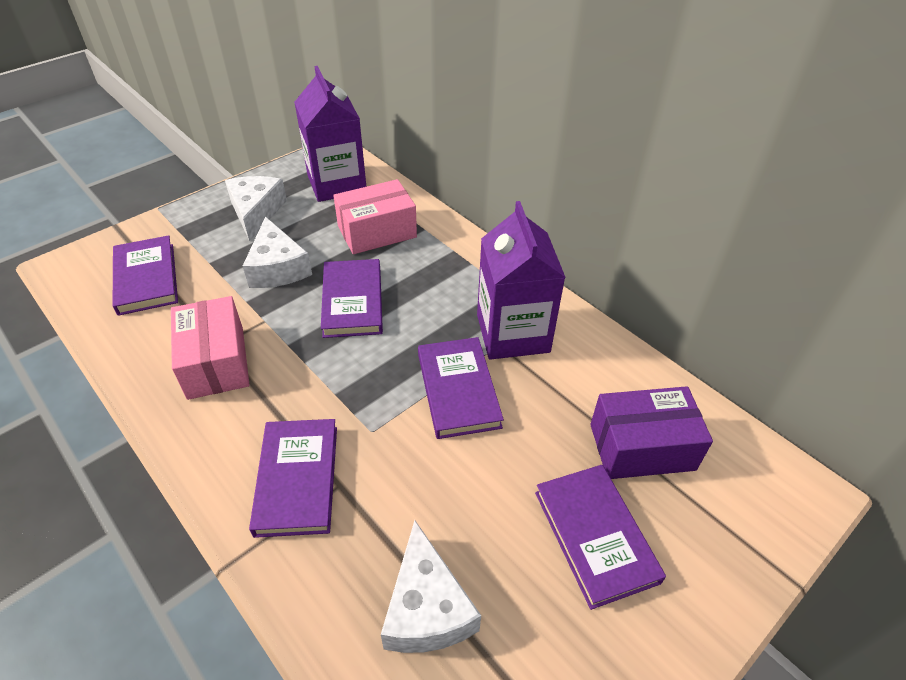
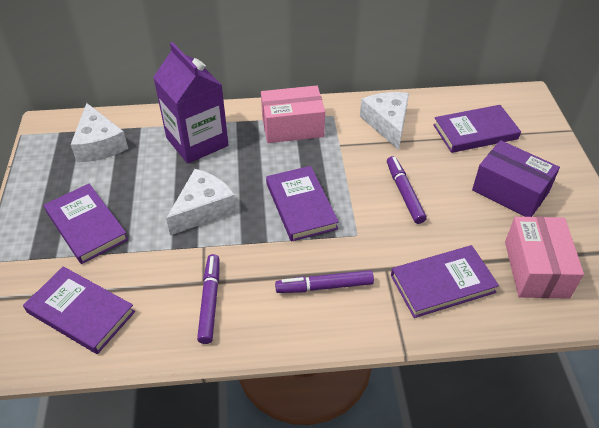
purple carton: [294,66,366,202] [477,201,566,360] = 2 -> [153,42,229,164] = 1
purple marker: none = 0 -> [197,254,219,344] [275,270,374,293] [387,156,427,224] = 3

